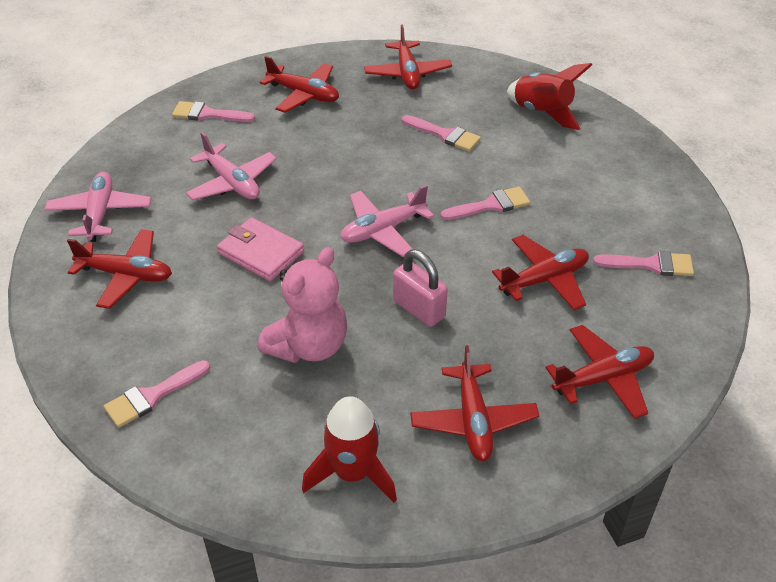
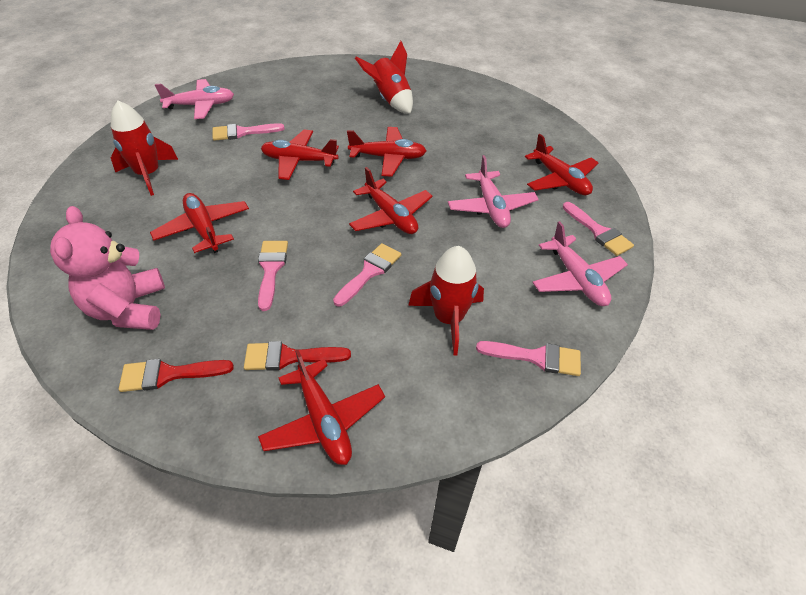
pink padlock: [393,250,448,327] = 1 -> none = 0
pink wallet: [217,217,304,281] = 1 -> none = 0
red brush: none = 0 -> [119,359,234,392] [244,341,351,371] = 2
red rocket: [302,396,397,503] [507,63,592,130] = 2 -> [111,101,178,196] [355,41,413,114] [408,246,484,356] = 3

